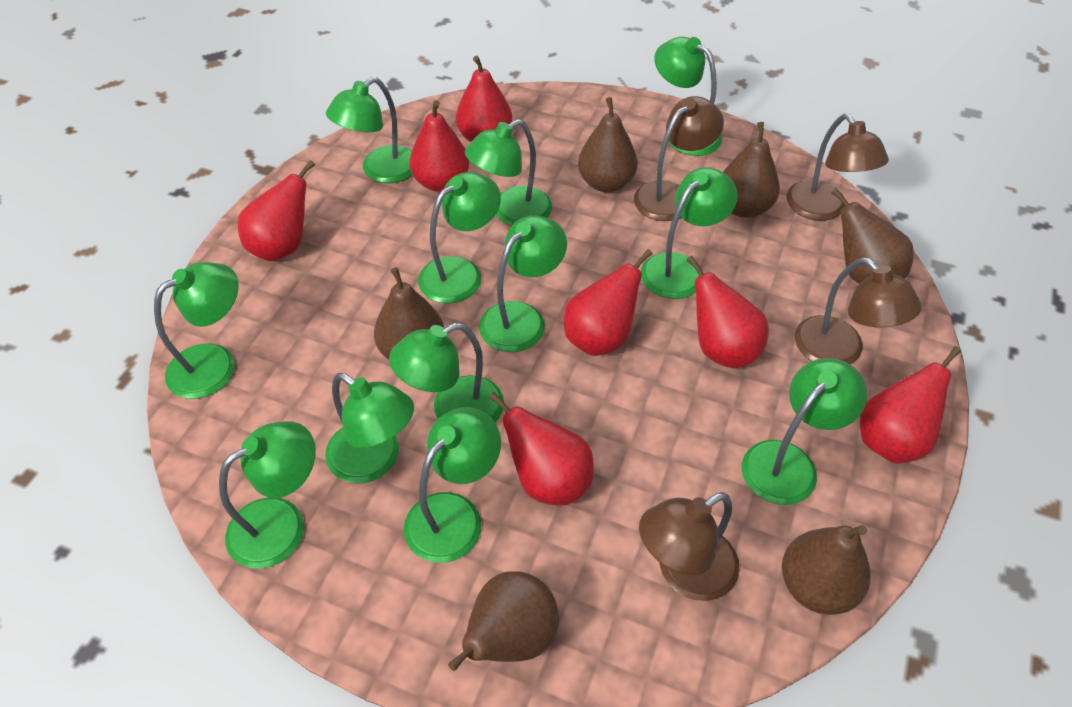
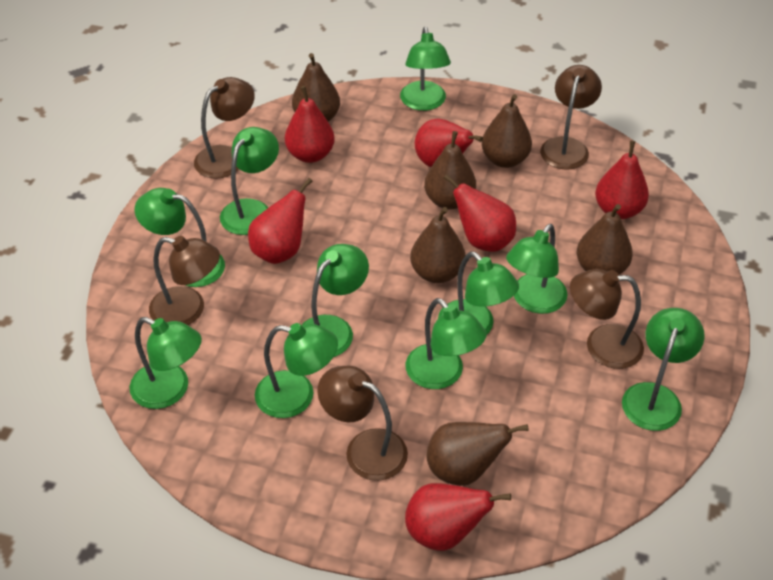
brown lamp: [634,96,724,221] [639,492,739,601] [787,114,889,221] [795,257,922,364] = 4 -> [149,236,220,325] [194,77,255,179] [317,366,408,481] [540,65,602,170] [570,269,644,369] = 5
green lamp: [154,262,238,399] [219,421,316,569] [325,373,414,483] [326,77,413,183] [389,323,504,422] [404,407,501,563] [418,172,501,304] [465,119,552,226] [479,215,567,352] [641,167,738,299] [654,37,722,156] [742,358,867,505] = 12 -> [130,317,202,409] [134,188,225,287] [220,127,279,235] [255,323,338,418] [302,244,369,357] [400,27,451,111] [406,298,487,389] [438,251,519,334] [506,224,567,314] [622,308,705,431] = 10
red pear: [238,160,315,261] [409,100,469,192] [456,56,512,142] [489,392,594,506] [564,249,653,356] [687,256,769,368] [860,346,961,464] = 7 -> [248,178,313,264] [285,86,335,163] [405,483,511,551] [415,119,483,167] [443,174,516,252] [595,140,649,219] = 6

